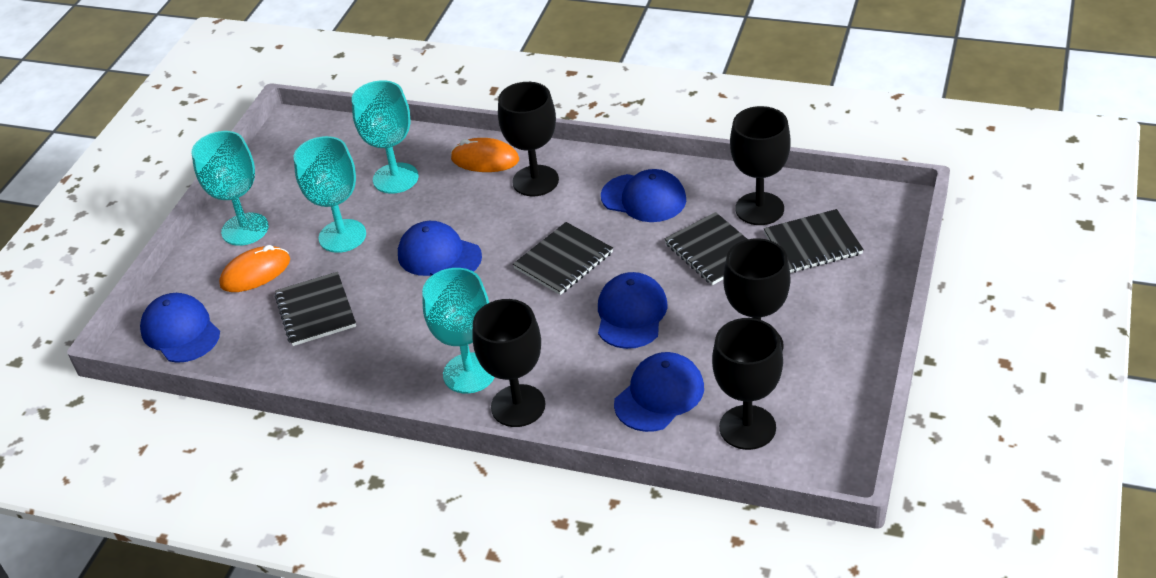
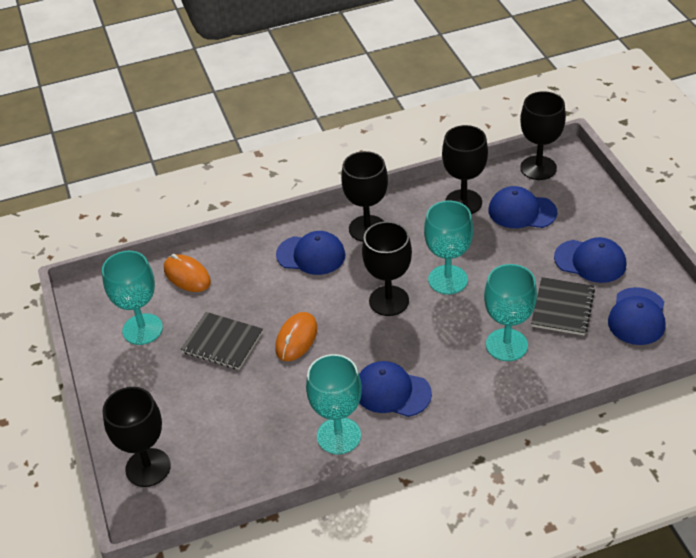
black notebook: [275,272,356,346] [513,222,613,295] [665,212,747,285] [764,209,864,273] = 4 -> [181,312,263,370] [531,277,595,335] = 2

